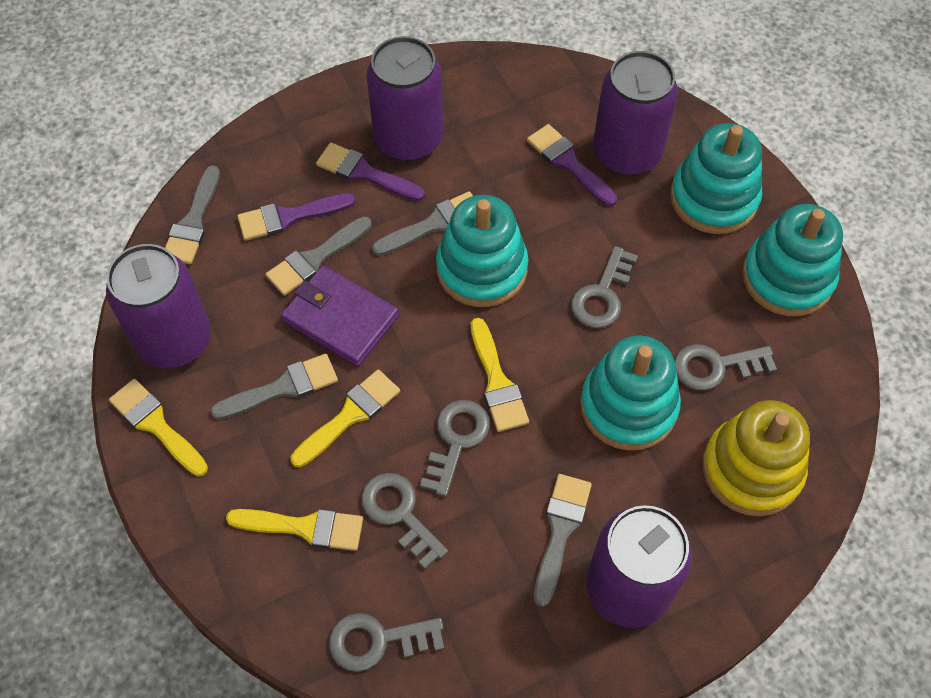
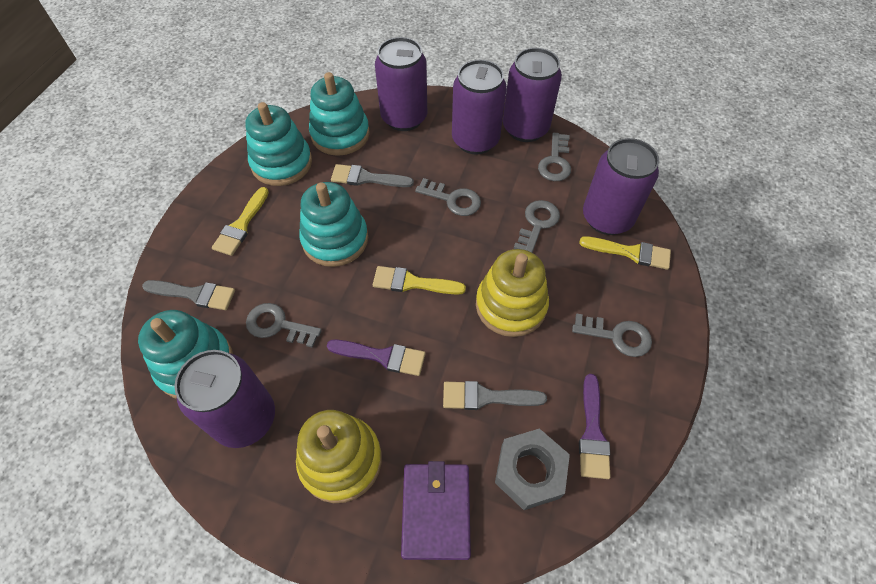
grey brush: [165,165,220,264] [210,354,338,420] [266,216,371,296] [372,191,473,256] [534,474,592,607] = 5 -> [142,280,235,310] [331,164,414,187] [443,381,547,410] = 3
grey nut: none = 0 -> [495,428,570,510] = 1
purple brush: [237,193,356,241] [316,143,425,201] [527,124,617,206] = 3 -> [327,340,425,376] [579,374,611,479] = 2
purple can: [106,244,211,368] [367,36,443,162] [586,505,692,628] [593,51,678,176] = 4 -> [174,350,275,448] [375,37,427,131] [452,60,507,155] [503,48,562,142] [583,138,659,235] = 5
yellow brush: [109,379,208,477] [226,509,363,551] [291,369,400,467] [471,318,529,432] = 4 -> [212,187,269,256] [373,266,466,295] [579,236,671,270] = 3
yellow stacking toy: [702,400,810,516] = 1 -> [296,410,382,503] [476,249,549,337] = 2

